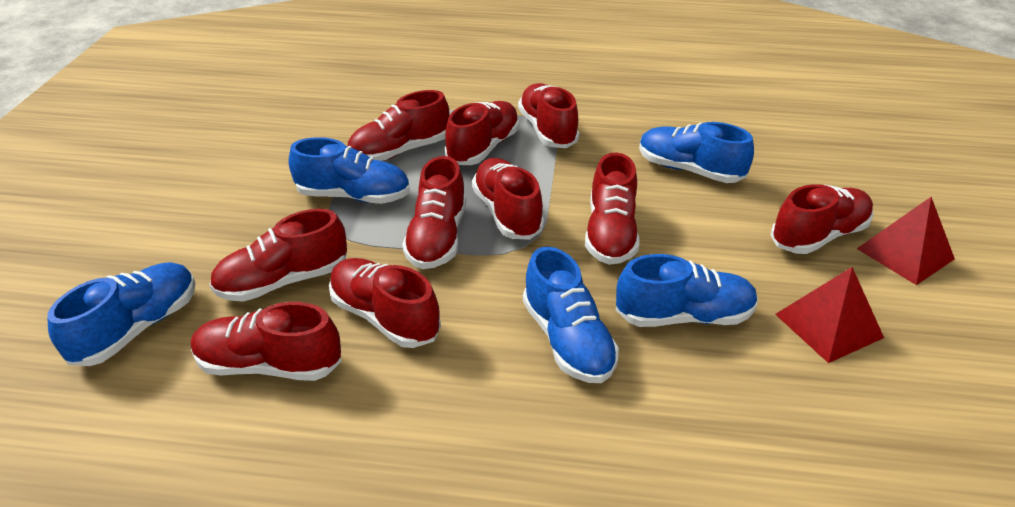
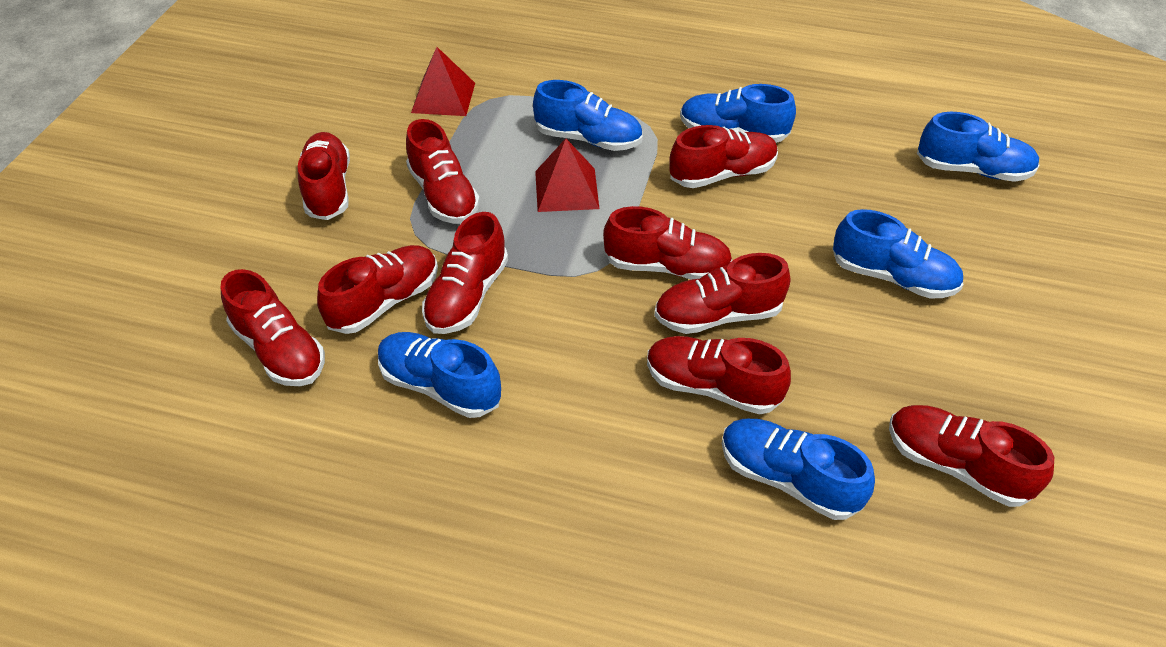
blue shoe: [47,262,196,366] [289,137,410,204] [523,247,619,383] [616,254,758,327] [639,122,754,183] = 5 -> [378,332,501,418] [533,80,643,151] [680,84,796,143] [722,419,875,520] [832,209,964,298] [917,112,1040,182] = 6

